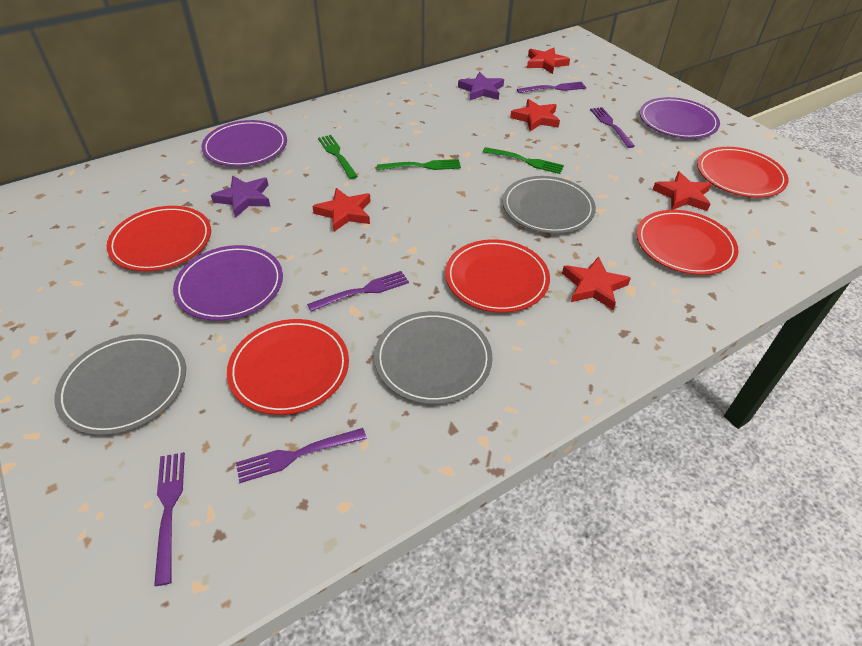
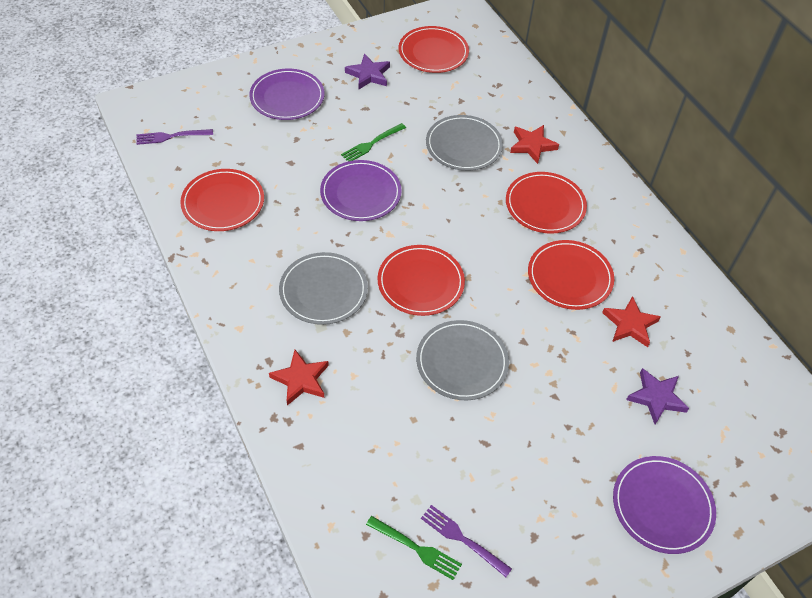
green fork: [318,135,358,179] [377,159,461,170] [483,147,564,174] = 3 -> [341,123,406,161] [366,516,462,580] = 2
purple fork: [154,452,185,586] [236,428,367,483] [307,271,409,312] [517,82,586,93] [590,107,635,148] = 5 -> [136,129,213,145] [421,505,512,577] = 2
red star: [312,188,371,232] [510,99,560,131] [527,48,570,74] [562,256,631,310] [653,171,711,211] = 5 -> [269,350,329,406] [510,125,559,164] [602,296,661,347] = 3

